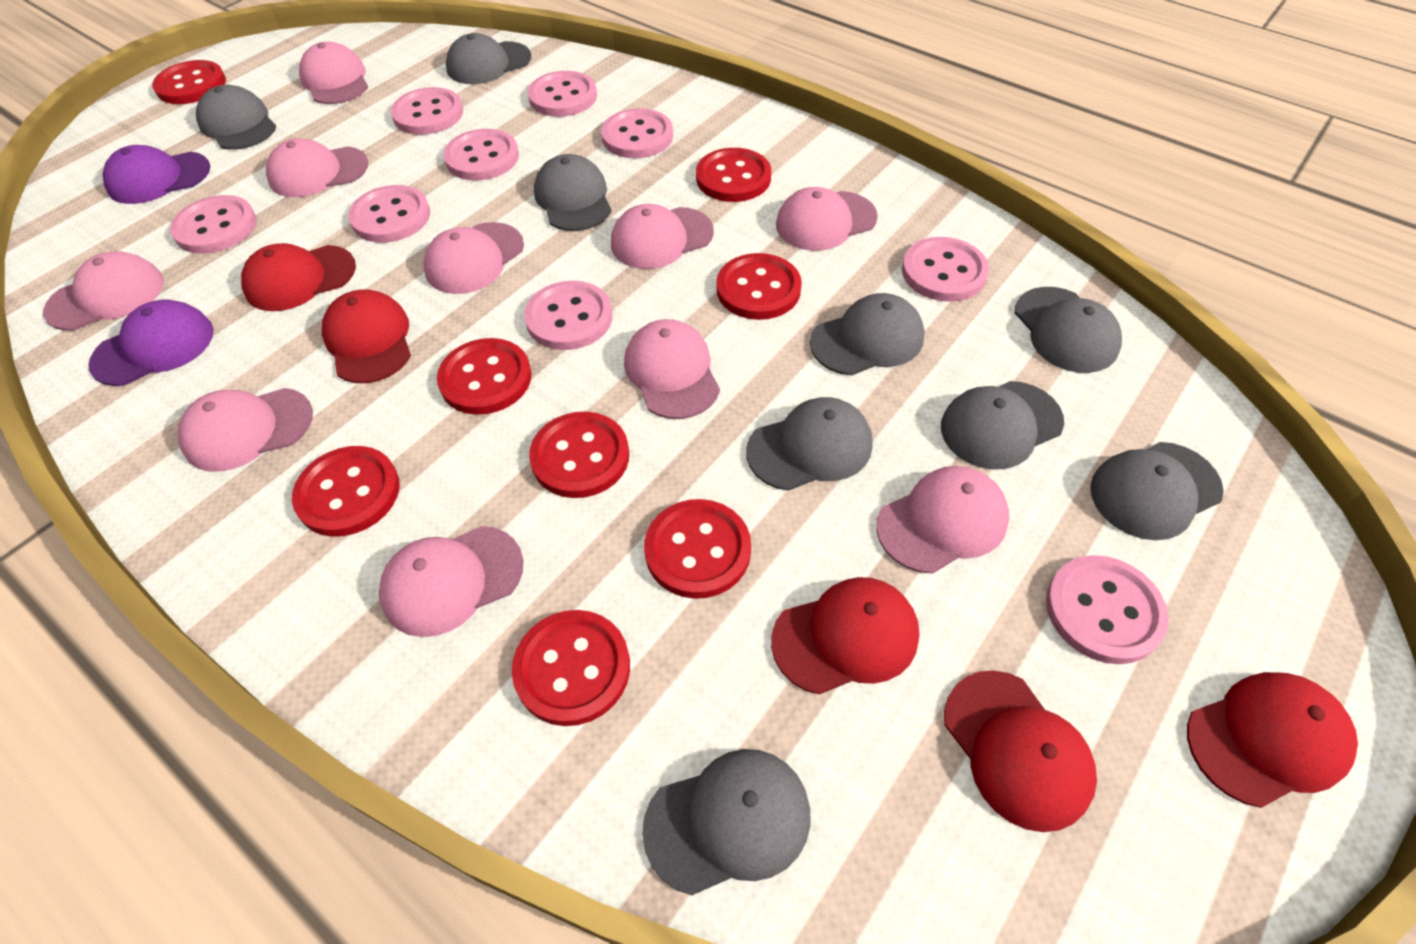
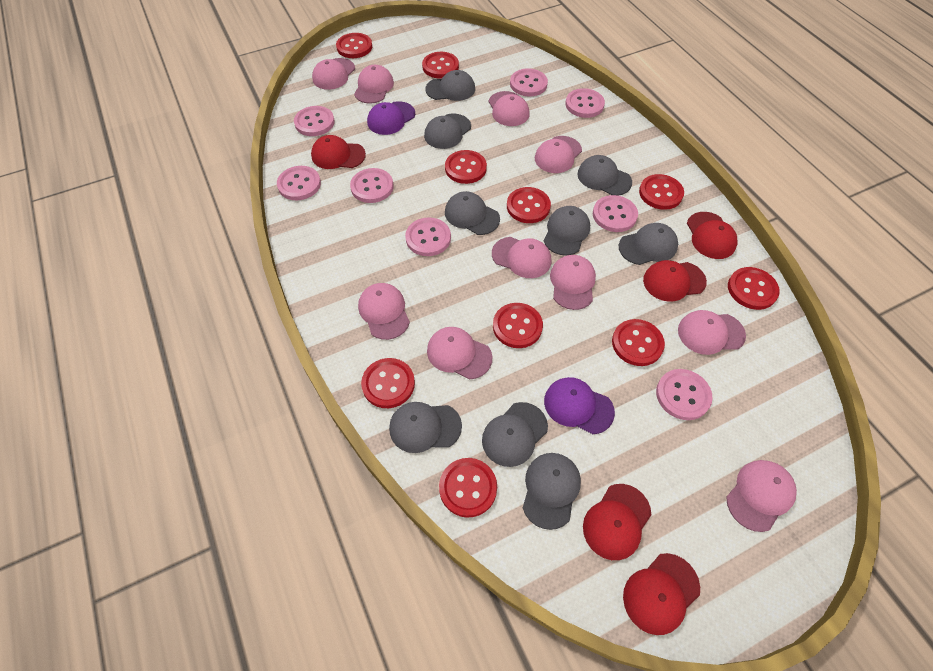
pink button: [170,195,256,254] [348,185,430,243] [391,87,463,135] [443,129,519,181] [524,281,612,350] [528,71,597,117] [601,108,673,158] [902,237,989,302] [1046,555,1169,664] = 9 -> [277,166,321,200] [294,106,335,136] [350,168,394,203] [405,217,451,256] [510,68,548,96] [565,88,605,118] [593,195,638,232] [656,369,713,420] = 8
red button: [152,60,226,104] [292,446,400,537] [437,338,532,415] [512,610,630,726] [529,412,629,498] [644,499,751,599] [696,148,771,202] [716,253,802,320] = 8 -> [336,33,372,58] [361,358,415,408] [422,52,459,79] [439,458,497,518] [445,150,487,184] [493,303,543,348] [507,187,551,223] [612,319,665,366] [639,174,684,210] [728,267,780,310] = 10

